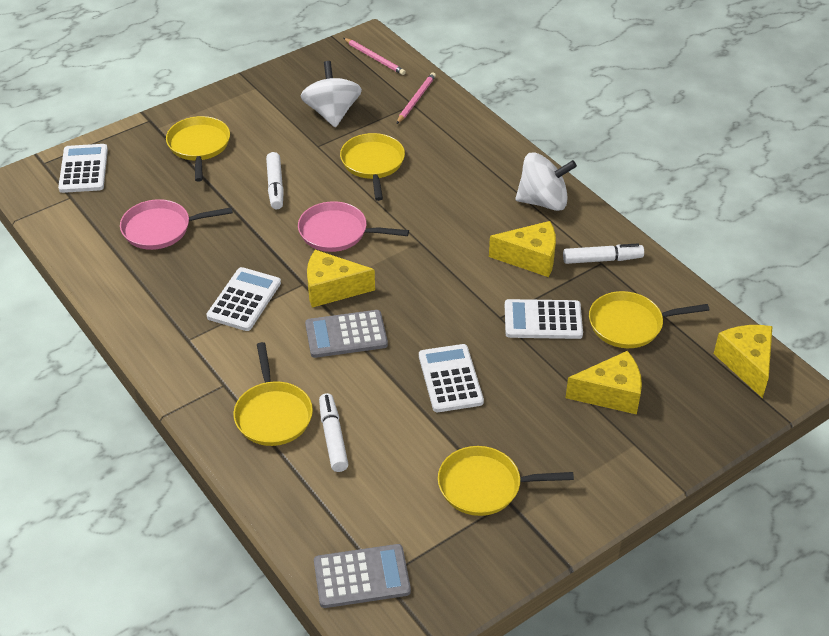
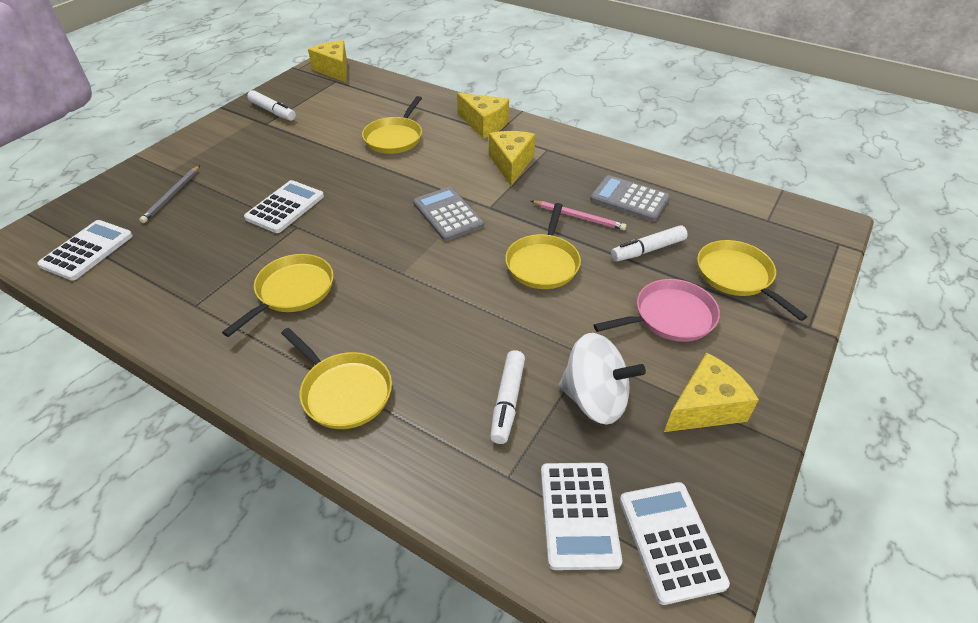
grey pencil: none = 0 -> [139,165,200,223] = 1
pink pan: [120,199,233,250] [298,201,409,252] = 2 -> [594,279,720,342] = 1
pink pencil: [344,38,406,75] [397,72,436,124] = 2 -> [531,201,626,230] = 1
white spinning top: [301,61,362,128] [515,152,577,211] = 2 -> [559,333,646,425] = 1

